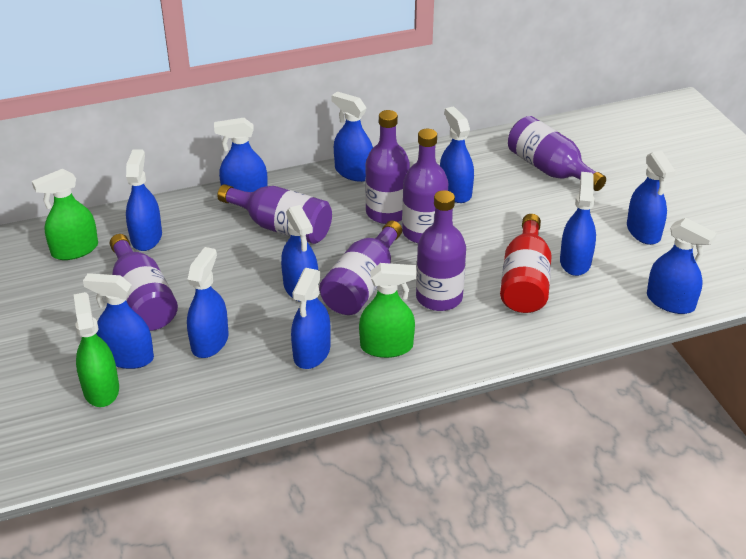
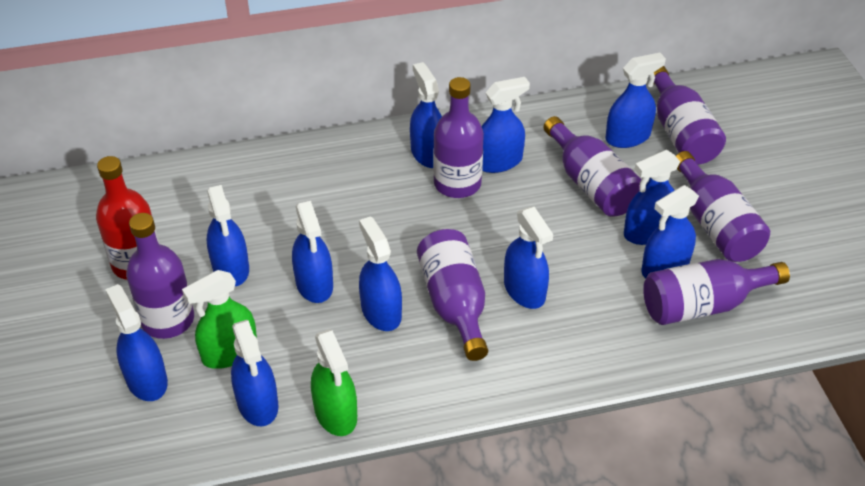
green spray bottle: [32,169,98,260] [74,292,119,407] [359,263,417,358] = 3 -> [182,270,257,369] [311,329,357,436] = 2

